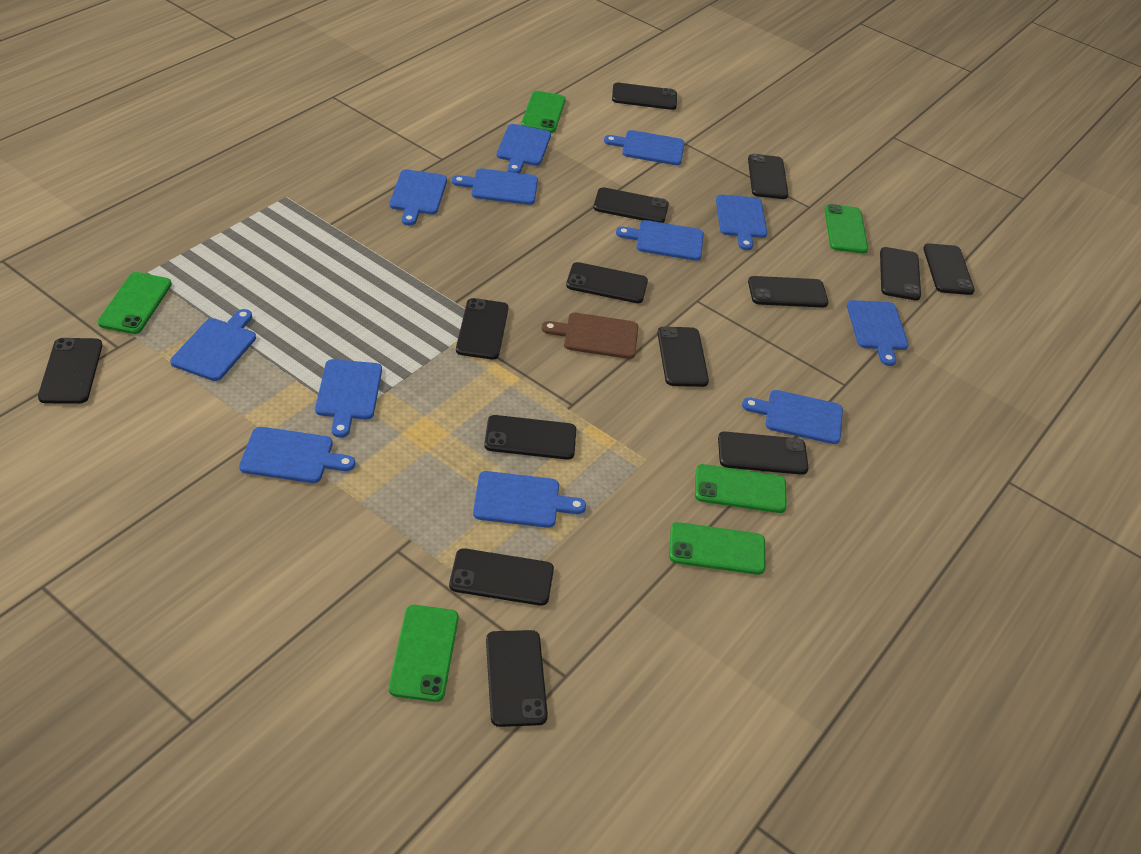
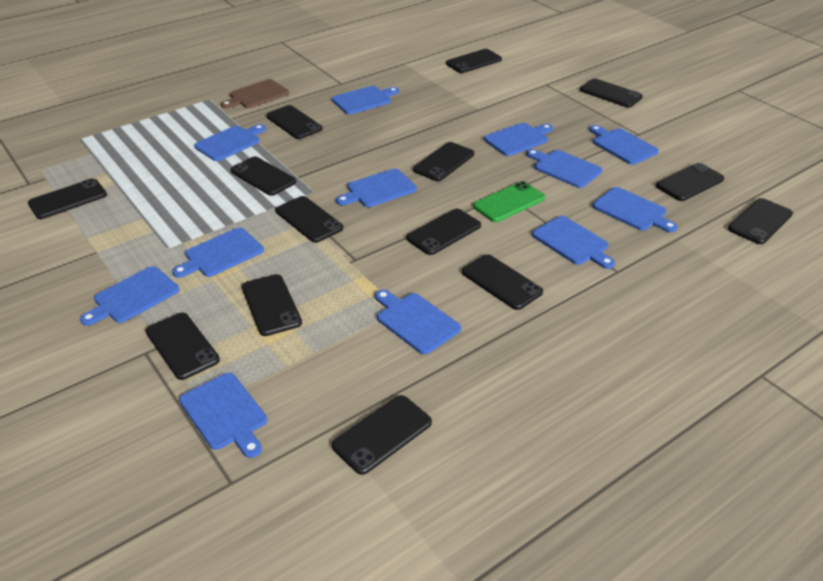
green phone: [98,272,172,334] [389,605,459,702] [521,91,566,133] [669,522,766,575] [695,464,787,513] [825,204,868,253] = 6 -> [473,181,545,222] = 1

